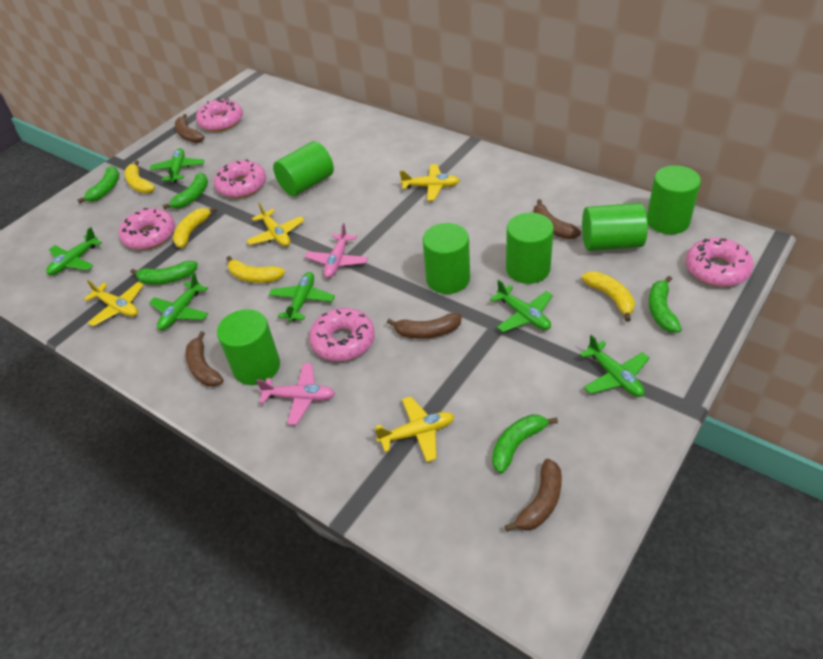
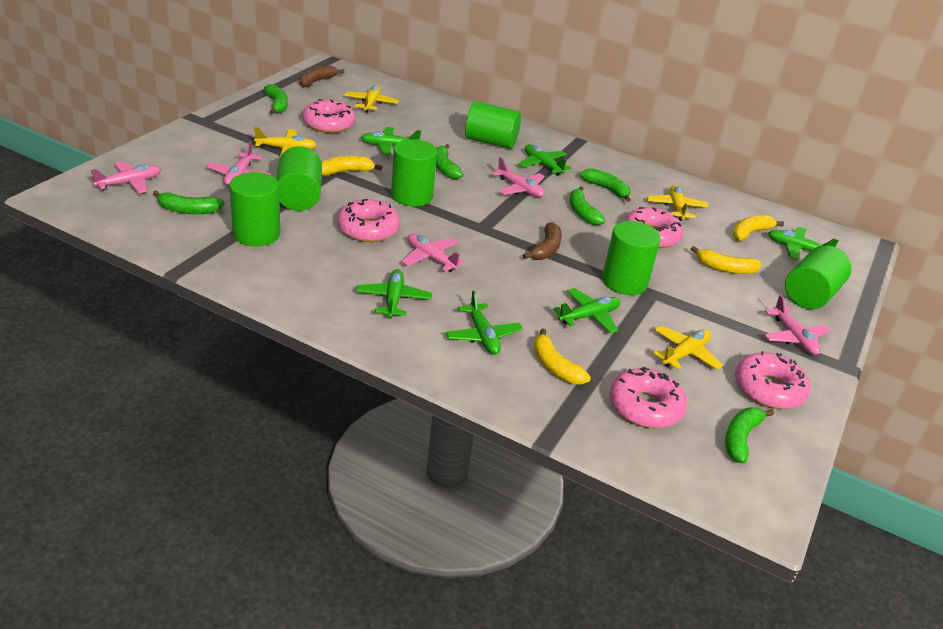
brown banana: [175,114,205,143] [186,331,223,387] [387,313,462,339] [505,459,562,532] [533,199,581,239] = 5 -> [299,65,344,87] [523,222,562,260] = 2
green banana: [77,166,119,204] [131,261,198,285] [162,173,208,209] [492,415,558,473] [649,276,682,333] = 5 -> [153,191,225,214] [264,84,288,114] [436,144,463,179] [570,186,605,225] [580,168,631,202] [725,408,774,463] = 6
pink plane: [256,363,335,425] [305,223,368,278] = 2 -> [91,161,161,193] [206,141,271,186] [402,233,466,272] [492,157,545,197] [764,295,831,355] = 5

